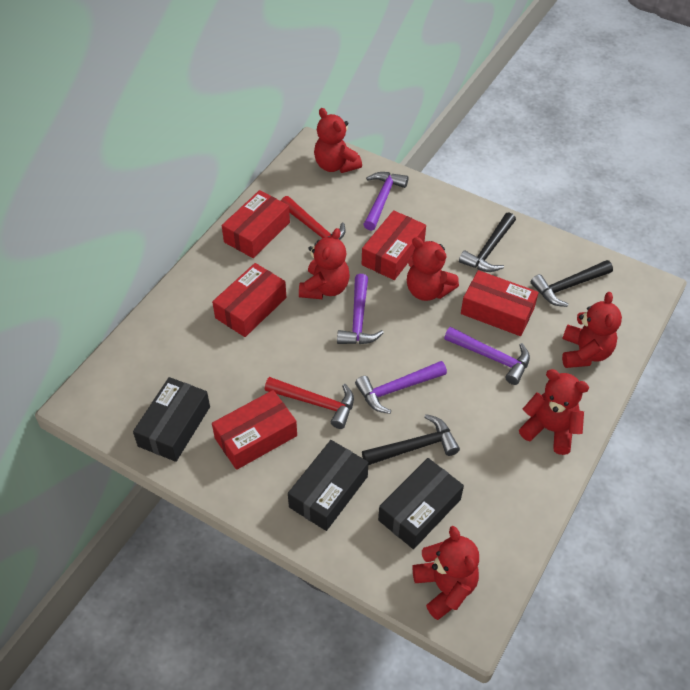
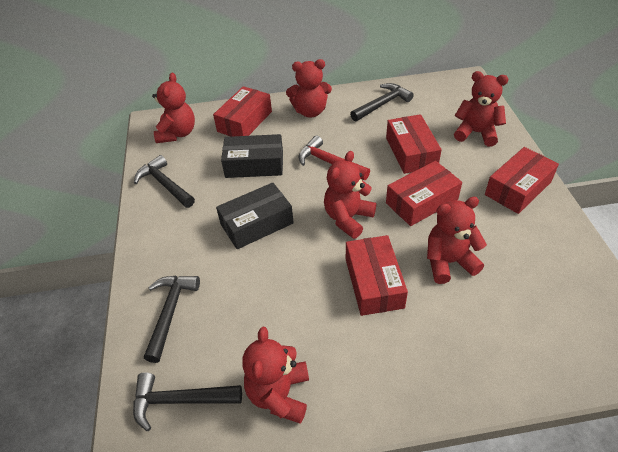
black box: [133,377,210,462] [288,440,369,531] [378,458,464,549] = 3 -> [216,183,294,249] [221,134,283,178] = 2
black hammer: [362,414,460,465] [459,213,516,272] [531,260,613,307] = 3 -> [133,372,242,431] [134,155,195,208] [144,276,200,363] [350,83,414,121] = 4
purple hammer: [337,274,384,344] [355,361,447,414] [363,172,408,231] [444,327,530,385] = 4 -> none = 0
red hammer: [265,377,354,429] [281,196,346,246] = 2 -> [299,136,370,180] = 1

